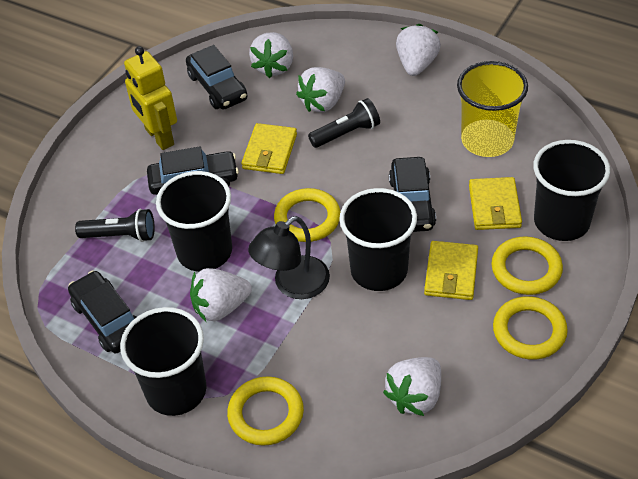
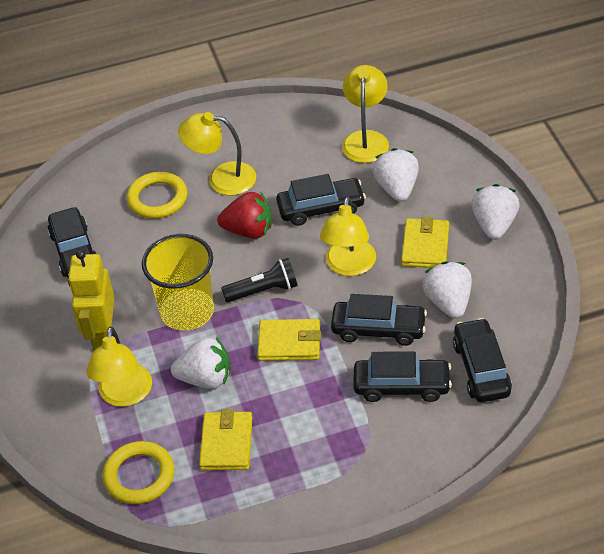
black car: [68,270,136,353] [147,147,239,195] [186,45,247,109] [389,157,436,232] = 4 -> [48,207,96,278] [276,174,366,226] [331,294,427,346] [353,351,452,402] [453,318,512,402] = 5
black cup: [120,307,206,416] [156,171,232,272] [339,188,417,291] [533,140,610,241] = 4 -> none = 0
black flashlight: [75,209,155,242] [308,98,380,148] = 2 -> [221,258,298,302] = 1
black lamp: [248,216,330,299] = 1 -> none = 0
red strawberry: none = 0 -> [217,192,272,239] = 1
white strawberry: [190,268,252,321] [249,32,293,78] [296,67,345,112] [383,357,441,416] [396,24,441,76] = 5 -> [171,337,230,389] [373,148,419,202] [423,261,472,319] [471,184,519,240] = 4
yellow lamp: none = 0 -> [87,326,152,407] [178,112,256,196] [320,196,376,276] [342,65,389,163] = 4
yellow ring: [227,376,304,446] [274,188,340,242] [491,236,563,295] [493,296,568,359] = 4 -> [102,441,174,504] [127,172,187,218] = 2

